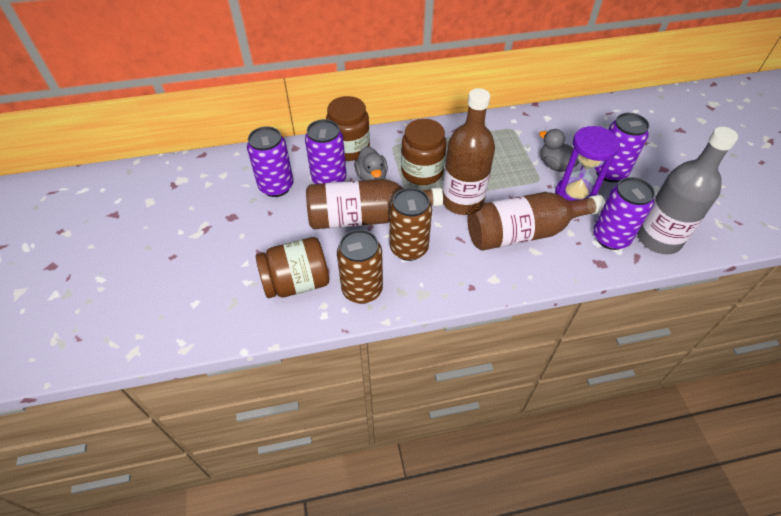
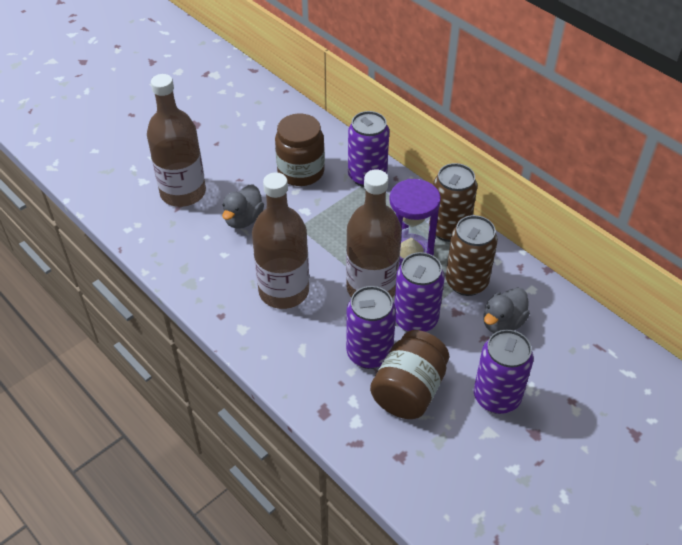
brown jar: [256,237,329,298] [326,96,370,161] [401,119,446,185] = 3 -> [275,114,325,186] [370,330,449,419] = 2
grey bottle: [637,127,738,254] = 1 -> none = 0

